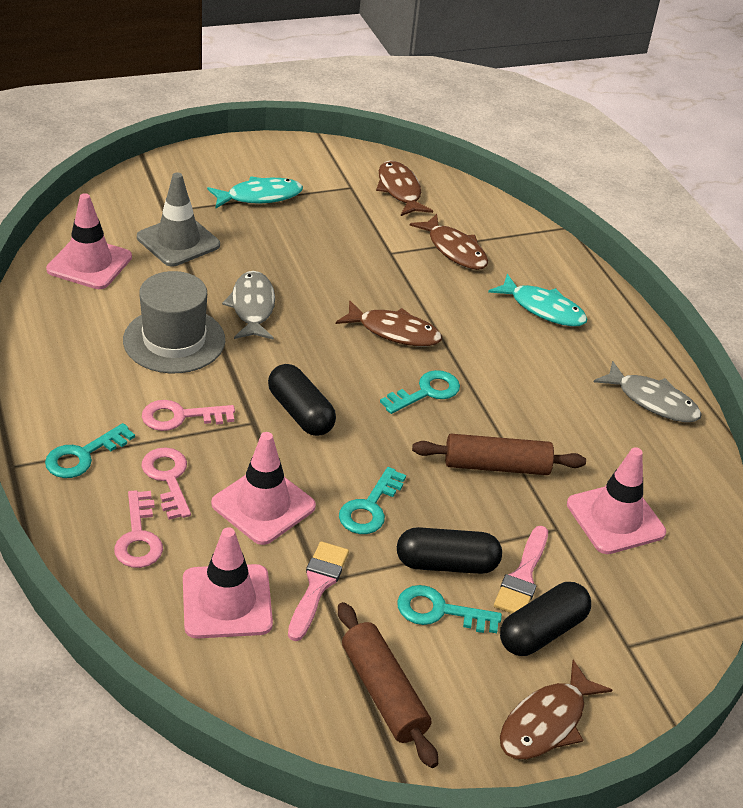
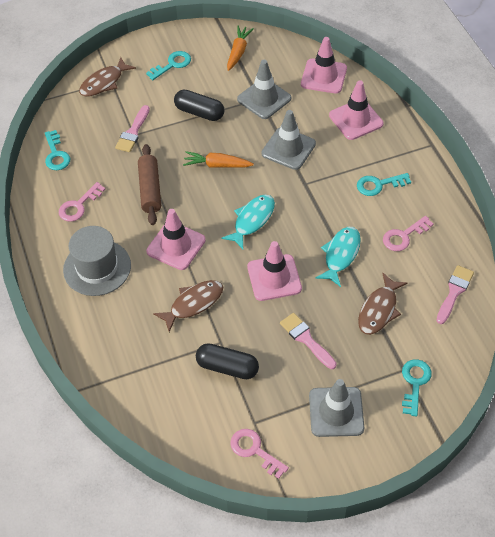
black capsule: [268,364,336,436] [397,527,502,574] [500,582,591,656] = 3 -> [174,90,224,121] [196,343,259,379] = 2
brown fish: [336,300,442,346] [376,160,433,216] [409,214,488,270] [500,660,612,759] = 4 -> [79,57,136,97] [153,280,223,332] [358,273,407,335] = 3
brown rolling pin: [338,602,438,768] [412,434,586,475] = 2 -> [138,144,161,225] = 1
grey fish: [222,271,275,340] [594,361,702,422] = 2 -> none = 0
grey traffic cone: [137,172,220,266] = 1 -> [237,60,291,119] [261,110,316,170] [309,379,364,437] = 3
orange carrot: none = 0 -> [183,151,254,168] [227,26,254,71] = 2
pink brush: [288,541,349,641] [494,526,548,614] = 2 -> [115,105,150,152] [280,313,337,369] [436,265,474,324] = 3

